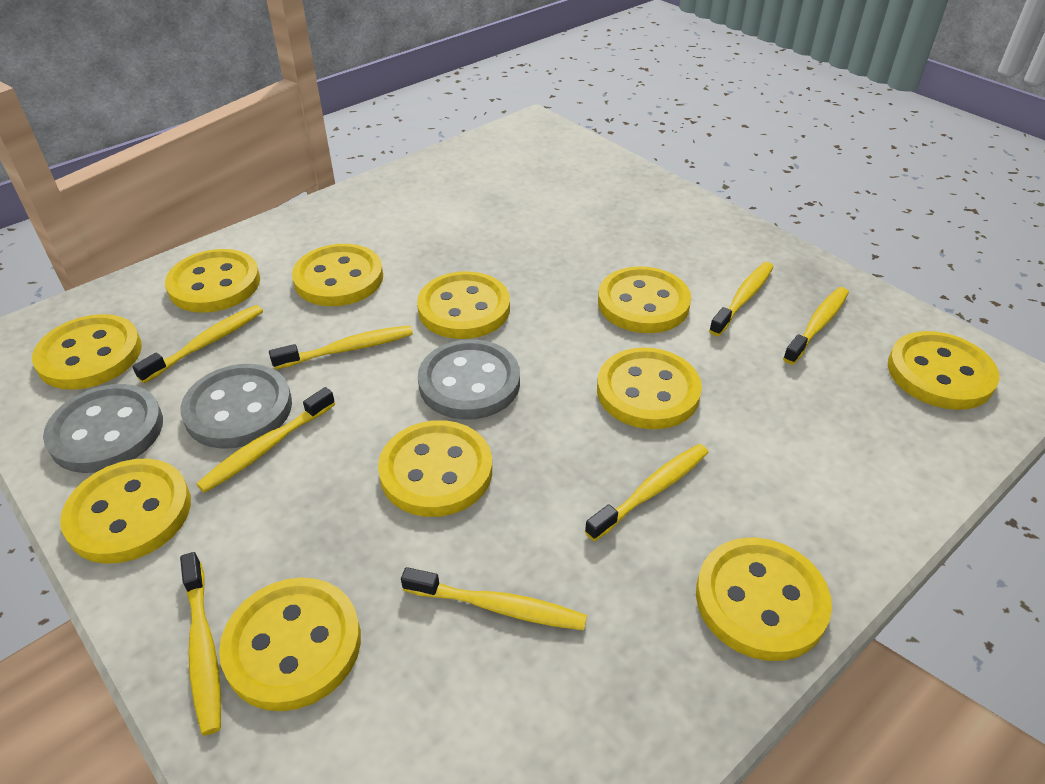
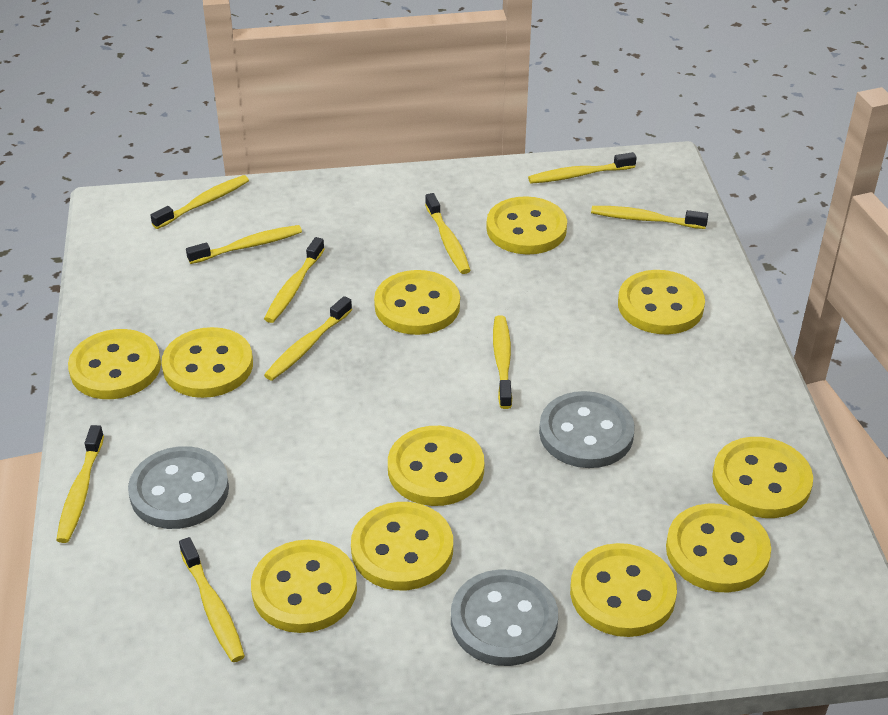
yellow toothbrush: [132,305,263,383] [180,552,221,735] [196,387,335,493] [269,325,413,370] [401,567,587,630] [585,444,709,541] [709,262,773,336] [783,287,849,365] = 8 -> [56,425,104,543] [150,175,249,229] [179,537,245,662] [186,225,302,264] [264,237,325,323] [264,296,352,381] [425,193,471,274] [493,315,512,409] [528,152,637,184] [591,206,708,229] = 10

